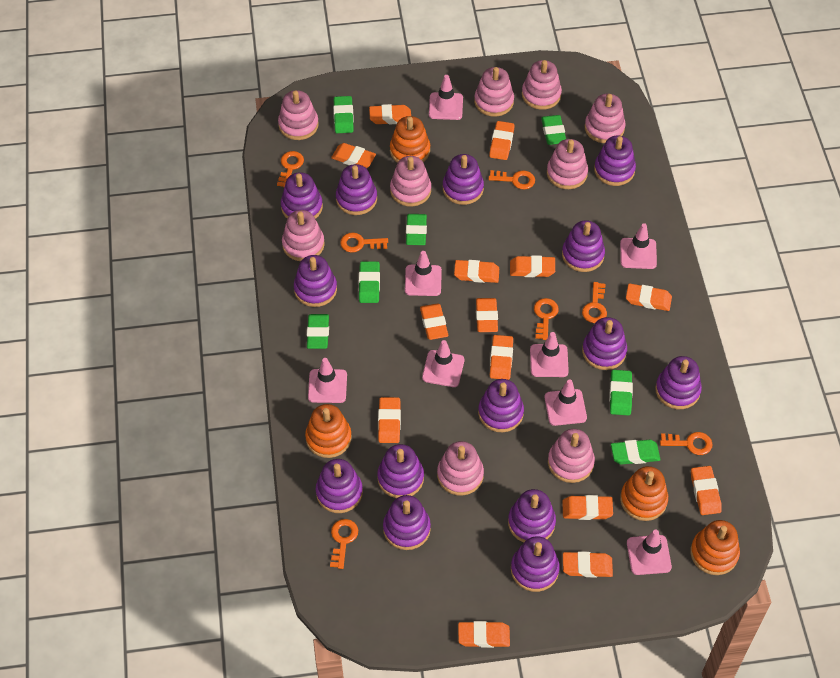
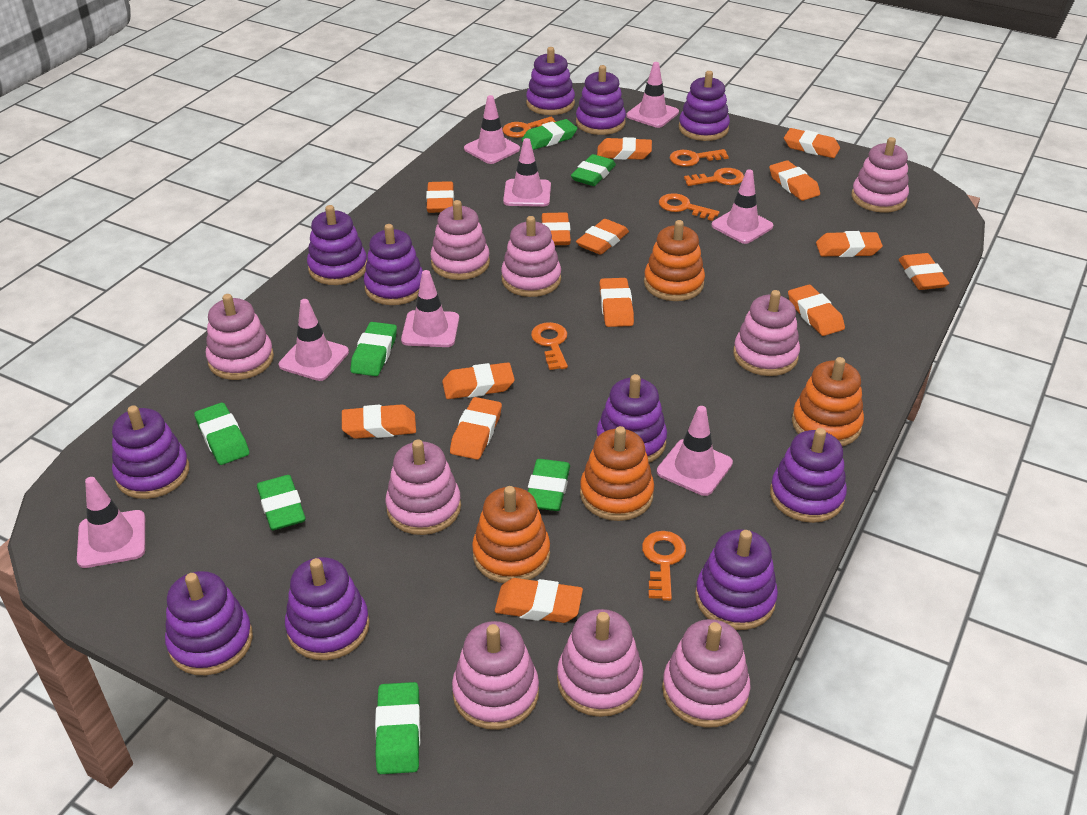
orange key: [277,151,304,187] [330,519,358,569] [340,233,388,252] [488,170,535,189] [534,298,559,340] [582,282,607,323] [660,432,712,455] = 7 -> [503,117,556,138] [531,322,568,370] [642,531,686,601] [659,193,720,221] [670,149,729,167] [684,168,744,186] = 6
purple stacking toy: [281,172,323,219] [294,255,337,307] [316,459,363,513] [336,164,377,215] [377,444,424,498] [383,495,431,550] [443,154,484,205] [478,379,524,432] [508,489,556,543] [511,536,560,592] [562,220,605,272] [582,317,627,370] [594,136,636,186] [655,356,702,409] = 14 -> [112,405,189,499] [165,571,253,675] [285,557,370,660] [307,205,367,285] [364,224,423,305] [526,47,575,115] [576,65,626,135] [596,374,667,463] [679,71,730,141] [695,529,778,630] [770,428,847,523] = 11

